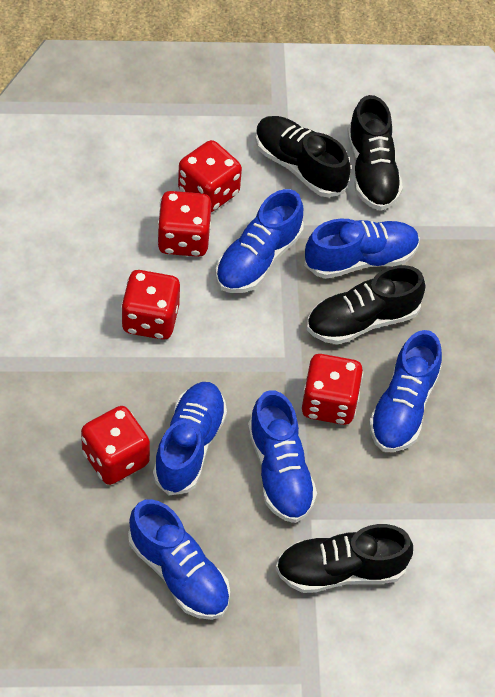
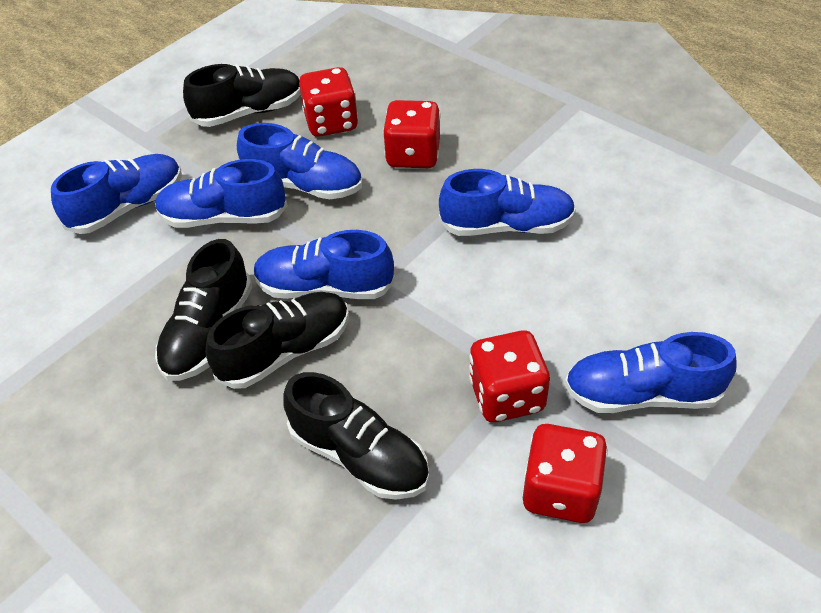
red dice: [81,406,150,485] [121,270,180,340] [157,191,212,257] [178,140,242,212] [302,354,363,425] = 5 -> [299,67,358,137] [383,100,441,168] [469,331,550,422] [522,424,608,523] = 4

